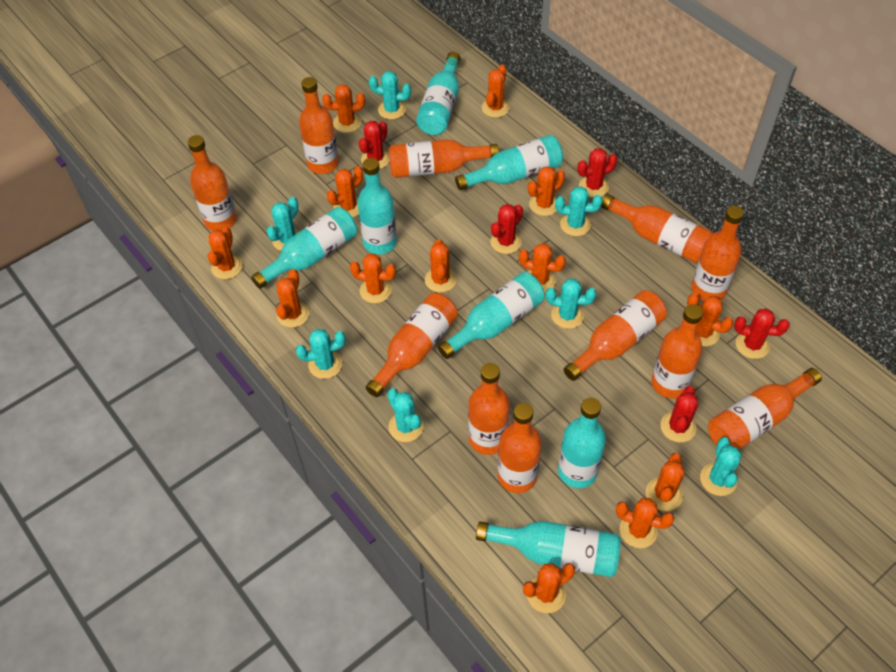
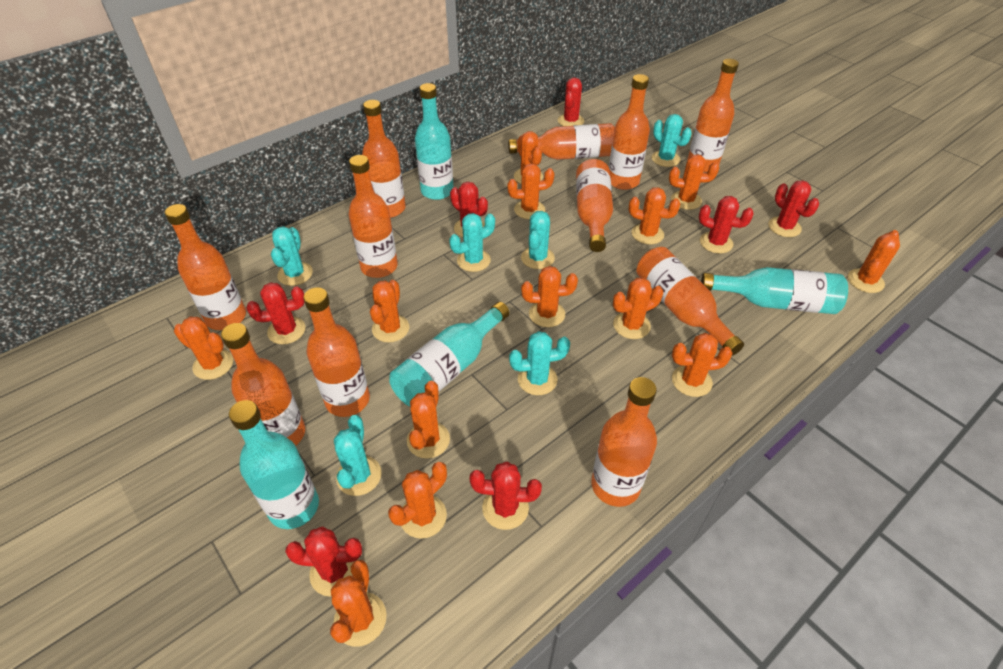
red cactus: [359,121,390,169] [491,204,523,254] [577,148,617,197] [660,386,698,442] [734,308,790,359] = 5 -> [247,282,306,344] [285,526,362,597] [450,182,488,238] [469,462,542,530] [558,77,584,126] [699,196,754,253] [768,180,819,237] = 7
turquoise bottle: [251,207,357,289] [357,158,397,254] [416,52,461,135] [438,272,545,359] [455,135,563,190] [476,521,621,577] [558,398,606,488] = 7 -> [229,400,319,529] [389,302,510,407] [415,83,453,200] [701,267,848,314] = 4
turquoise cactus: [266,197,300,251] [296,329,346,379] [369,71,411,119] [387,388,424,442] [546,278,596,329] [555,186,603,236] [700,437,741,496] = 7 -> [271,226,313,286] [334,415,382,496] [449,213,495,272] [509,331,570,395] [521,211,555,269] [652,114,692,167] = 6

